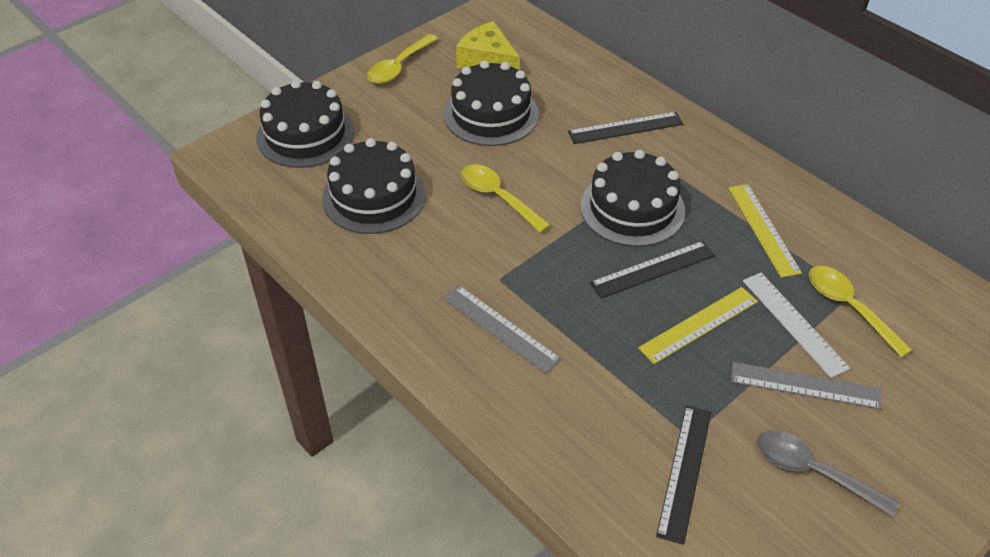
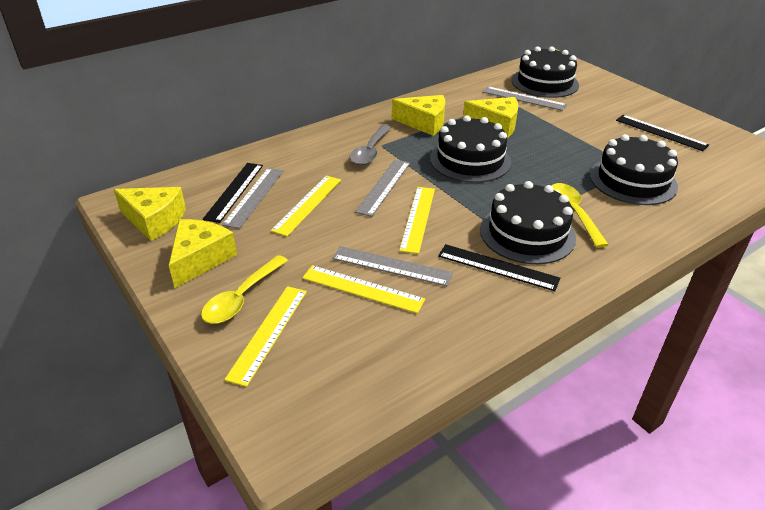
grey ruler: [443,285,561,374] [731,362,882,410] = 2 -> [222,168,284,229] [332,246,453,286] [355,159,410,217] [483,86,567,111] = 4
white ruler: [743,273,850,378] = 1 -> none = 0
yellow cheese: [456,21,520,70] = 1 -> [113,187,186,241] [169,219,237,288] [392,95,445,136] [463,97,518,138] = 4
yellow ruler: [638,287,758,364] [729,184,802,278] = 2 -> [224,286,307,387] [271,176,341,236] [302,265,425,314] [399,187,435,254] = 4
yellow spoon: [367,34,438,84] [461,164,551,233] [809,266,912,358] = 3 -> [201,255,288,324] [552,183,609,248] = 2

